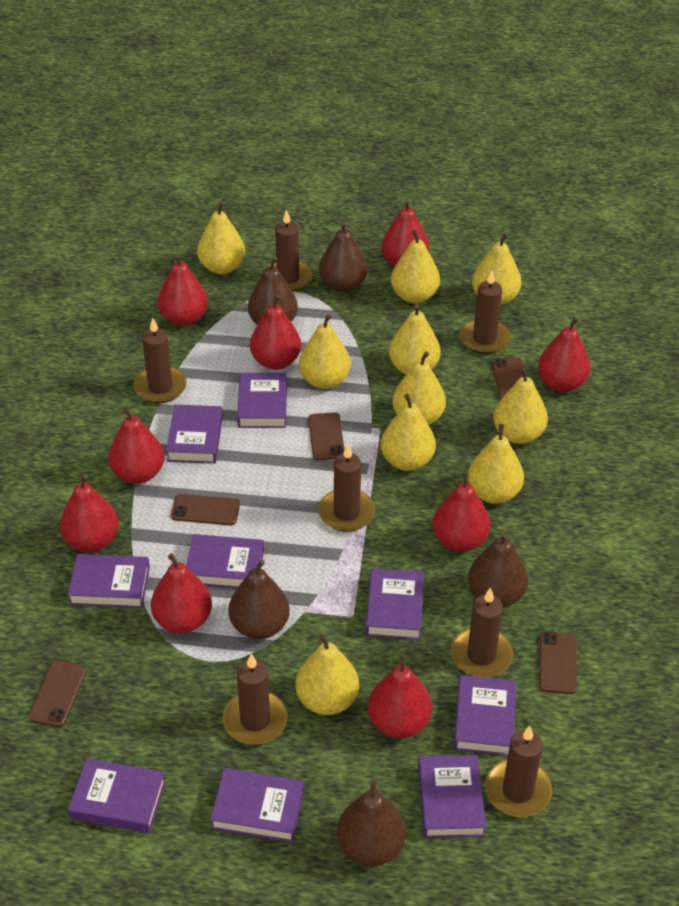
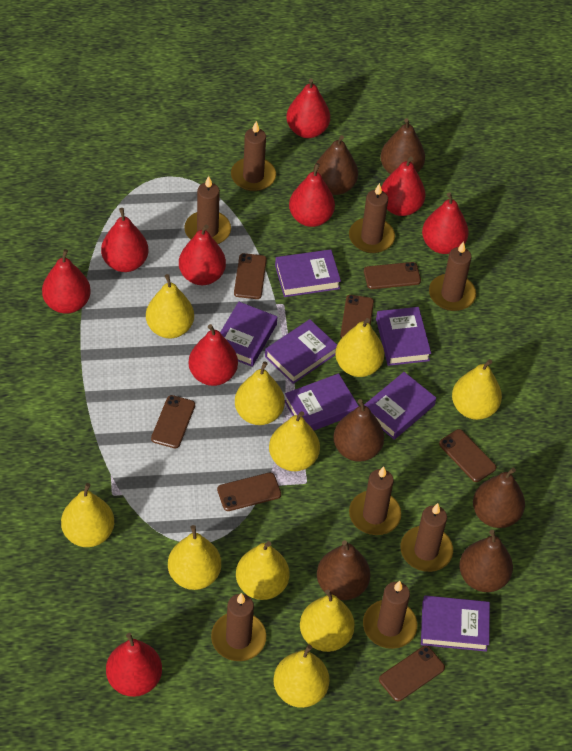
brown candle: [134,318,187,403] [223,654,287,745] [268,209,312,292] [318,444,375,532] [451,587,513,678] [460,271,511,354] [485,726,552,817] = 7 -> [184,176,231,244] [211,593,266,661] [231,121,276,191] [349,183,395,253] [349,466,401,535] [363,581,417,649] [401,503,453,572] [429,241,476,311] = 8
brown pear: [228,560,290,639] [248,257,298,325] [319,221,367,292] [337,780,406,866] [468,532,528,607] = 5 -> [313,135,358,195] [317,540,370,600] [333,399,384,462] [380,118,425,174] [459,530,513,592] [473,468,525,528] = 6
brown phone: [29,660,86,727] [171,494,240,525] [308,412,344,460] [492,358,524,400] [539,631,577,694] = 5 -> [151,395,195,448] [217,472,281,511] [234,253,267,299] [340,295,374,338] [364,262,421,289] [379,646,445,701] [439,429,496,482] = 7
purple book: [68,554,150,608] [68,758,166,833] [166,405,223,464] [186,534,264,589] [210,768,304,842] [237,373,287,428] [366,568,424,640] [418,755,486,838] [454,675,516,756] = 9 -> [220,302,277,367] [265,319,337,384] [275,249,341,297] [285,373,359,430] [364,372,436,440] [376,307,431,366] [421,595,490,652] = 7

